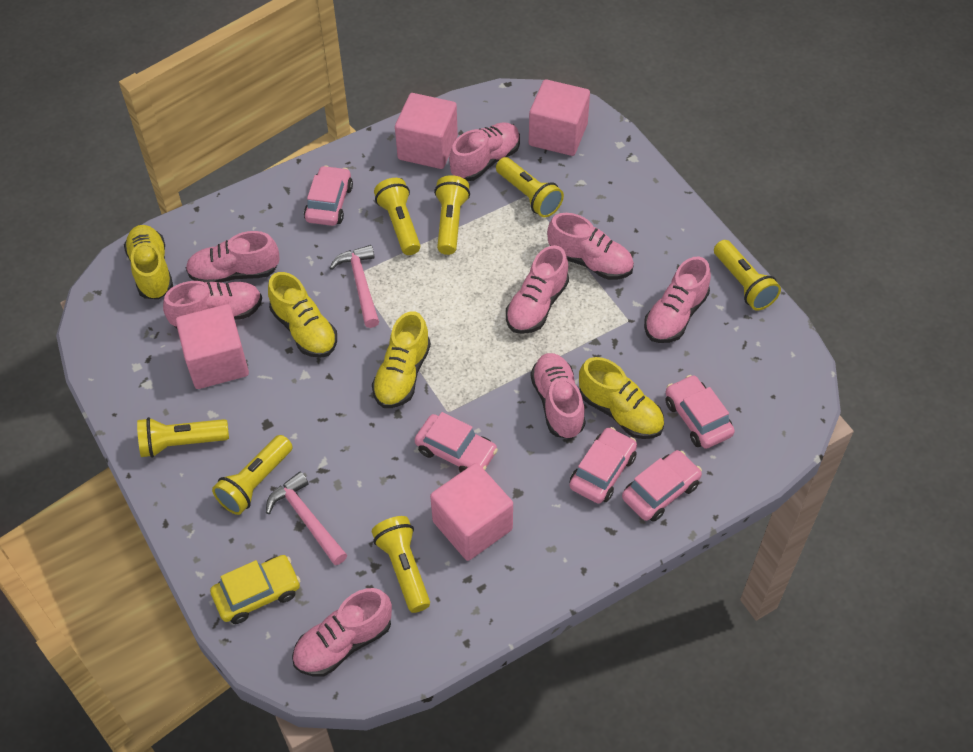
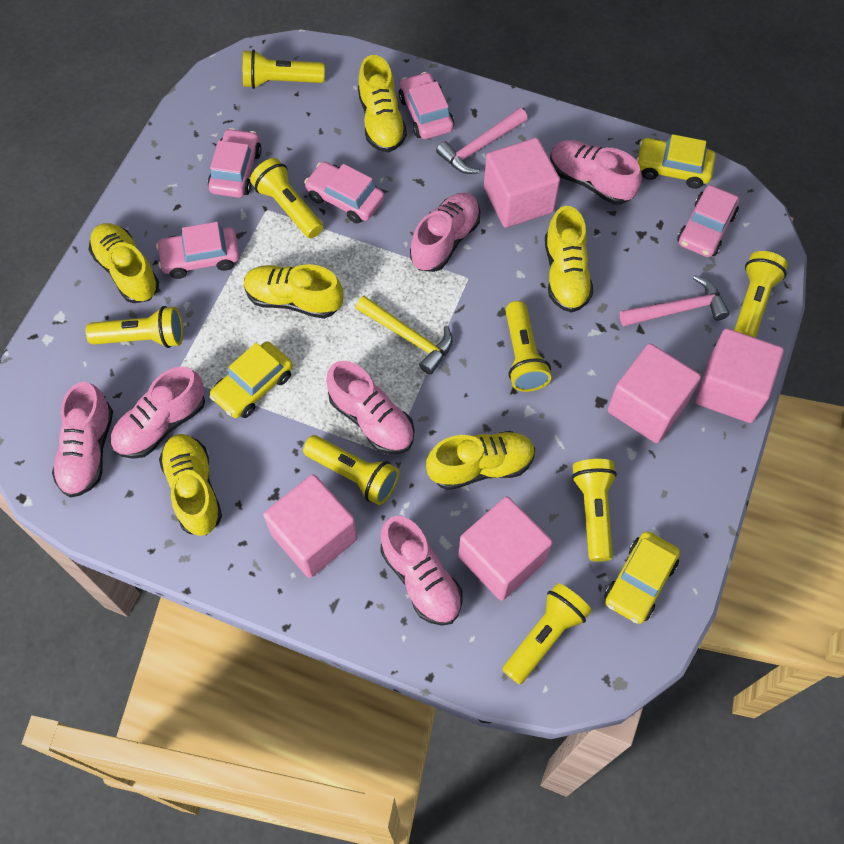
pink cube: [176,304,249,389] [395,93,458,169] [430,463,513,561] [529,79,590,156] = 4 -> [263,474,358,578] [458,496,552,601] [484,138,560,228] [608,343,701,443] [695,328,784,423] = 5
pink shoe: [163,281,262,328] [186,231,280,283] [292,588,392,677] [449,122,520,181] [506,245,569,334] [531,353,585,439] [547,213,634,280] [644,257,711,343] = 8 -> [52,382,113,498] [110,366,205,459] [326,361,414,454] [380,516,462,626] [410,193,481,272] [550,140,642,205] = 6
yellow car: [210,555,300,624] = 1 -> [210,341,293,418] [604,532,680,624] [636,134,715,189] = 3
yellow flashlight: [137,417,229,458] [212,435,293,515] [372,516,430,613] [374,178,420,255] [434,175,470,255] [496,157,564,218] [714,240,781,311] = 7 -> [86,306,183,348] [243,49,325,89] [250,158,323,238] [303,435,399,505] [502,583,592,684] [505,301,551,392] [572,459,617,562] [734,251,788,338] = 8
yellow hammer: none = 0 -> [355,296,453,375] = 1
yellow shoe: [124,225,173,299] [268,272,337,358] [372,311,431,408] [579,357,664,439] = 4 -> [89,223,159,303] [159,434,222,536] [244,264,343,319] [358,55,407,153] [426,431,535,490] [545,206,593,313] = 6

